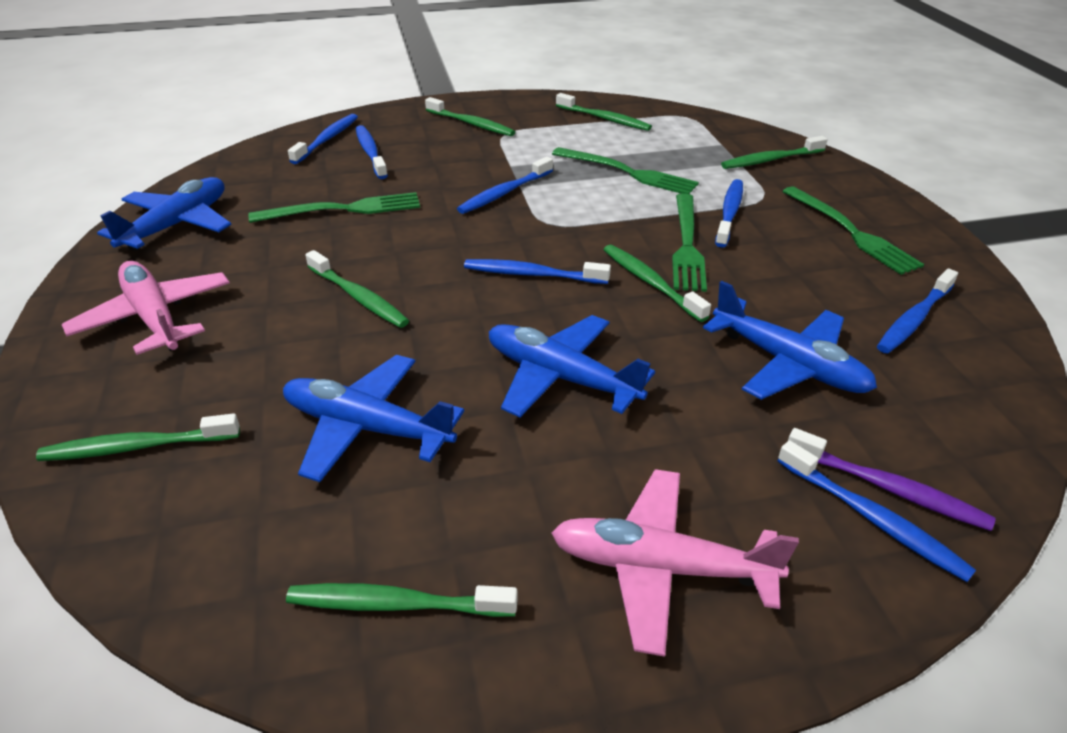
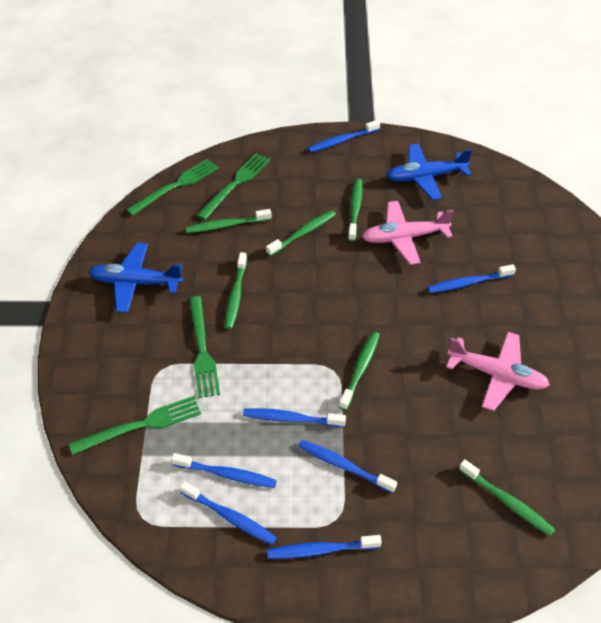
blue plane: [97,177,231,251] [283,355,464,482] [489,315,655,417] [703,281,877,400] = 4 -> [89,243,183,313] [386,143,472,200] = 2
green toothbrush: [36,413,240,461] [286,583,518,617] [305,250,409,328] [425,97,515,136] [556,93,652,131] [603,245,711,322] [721,136,828,169] = 7 -> [186,209,272,233] [225,252,247,329] [266,210,336,256] [339,331,380,410] [348,179,363,241] [459,459,556,536] = 6
purple toothbrush: [788,428,996,531] = 1 -> none = 0

